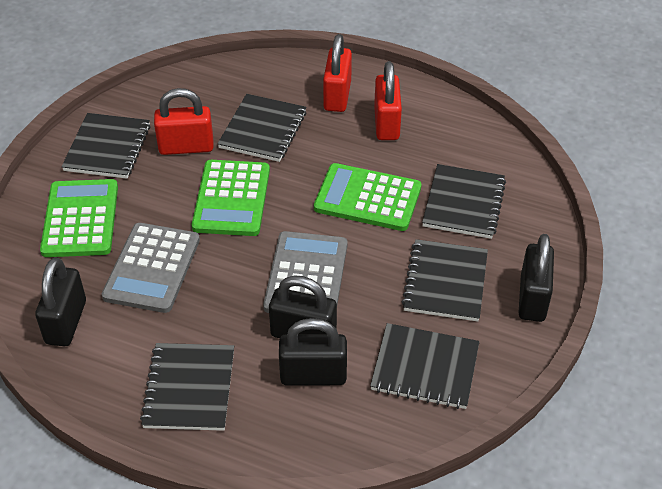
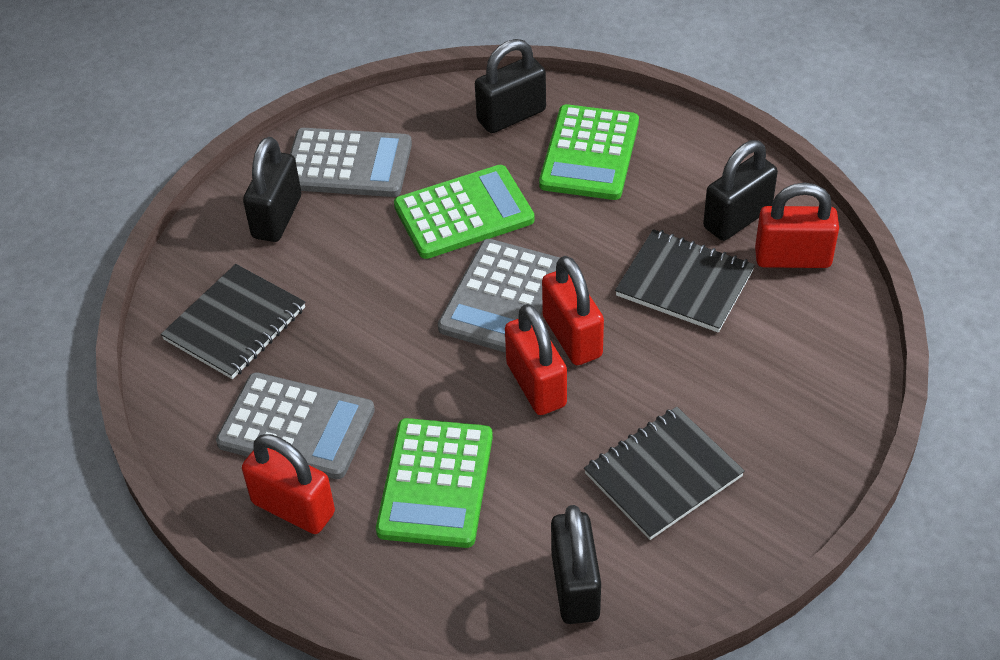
black notebook: [61,113,151,179] [140,343,234,431] [218,94,307,162] [370,323,479,409] [402,239,488,321] [422,164,506,239] = 6 -> [161,264,305,379] [584,407,745,540] [615,229,755,332] = 3
grey calculator: [102,223,200,313] [263,231,347,313] = 2 -> [216,372,375,479] [290,128,412,197] [438,239,560,353] = 3
red padlock: [154,88,214,155] [323,34,352,112] [374,61,402,140] = 3 -> [242,434,335,534] [505,304,567,415] [542,256,604,365] [755,183,839,268] = 4

